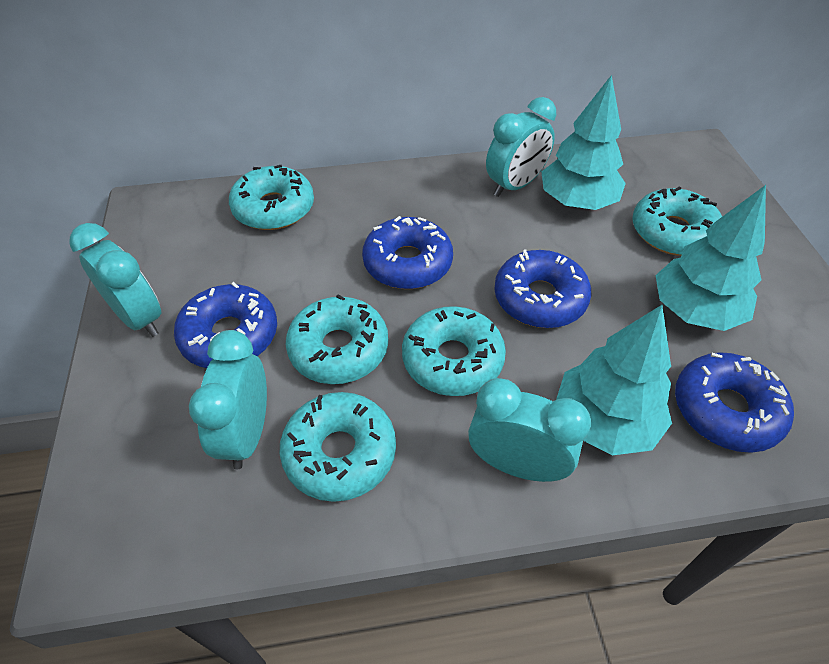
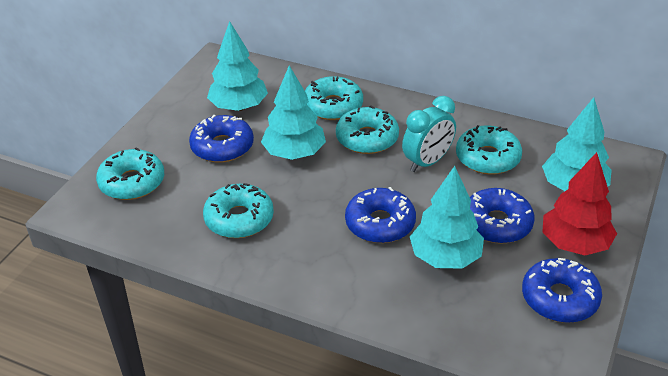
red tree: none = 0 -> [542,152,617,255] = 1
turquoise clock: [70,223,161,337] [189,330,267,469] [468,378,591,482] [486,97,556,197] = 4 -> [402,96,456,172] = 1
turquoise tree: [542,75,626,210] [556,305,672,455] [655,185,766,331] = 3 -> [207,21,268,111] [261,66,326,160] [410,166,484,269] [542,97,612,191] = 4

